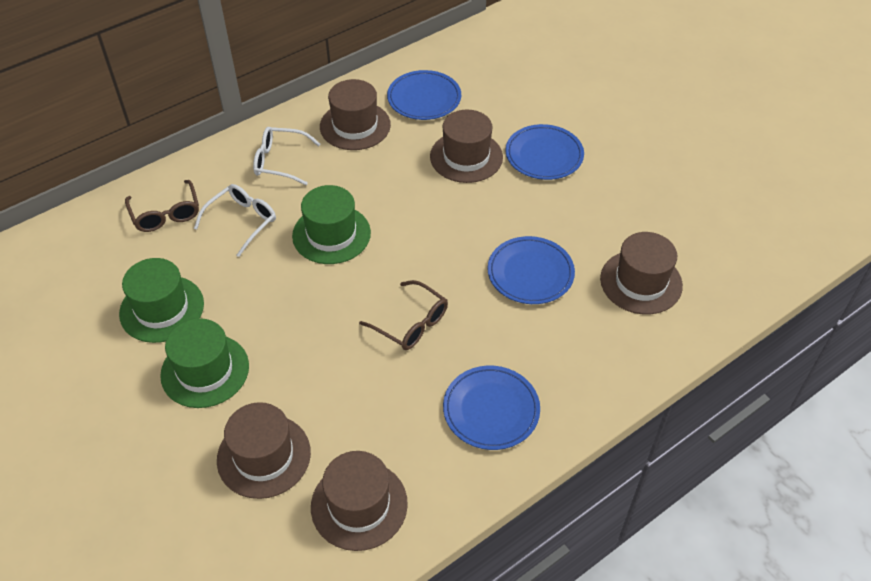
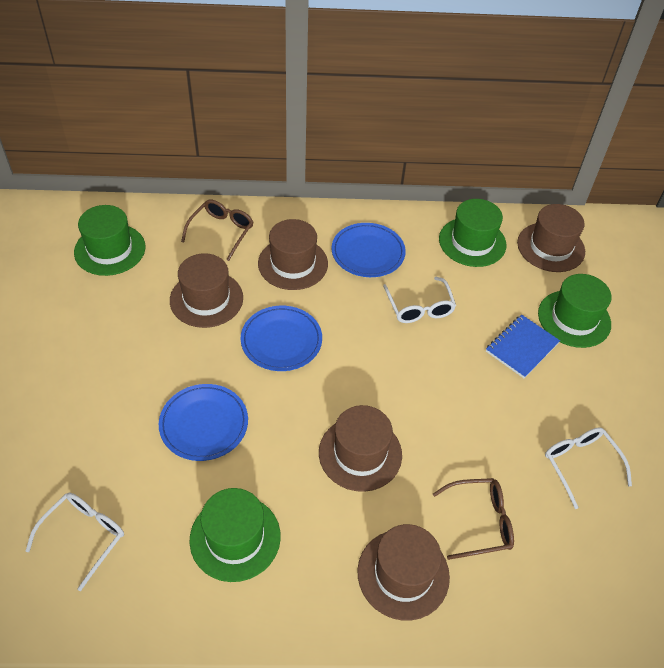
blue notebook: none = 0 -> [486,315,560,378] = 1
blue plate: [387,70,461,120] [443,366,540,450] [488,236,575,304] [505,124,584,180] = 4 -> [159,384,248,461] [241,306,322,371] [331,223,406,277] = 3
green hat: [119,258,204,343] [160,318,249,408] [292,185,371,264] = 3 -> [74,205,145,276] [190,488,281,582] [439,199,506,267] [538,274,612,348] = 4
white glasses: [194,184,276,257] [253,127,320,185] = 2 -> [25,493,124,591] [383,277,456,323] [545,427,632,509] = 3

